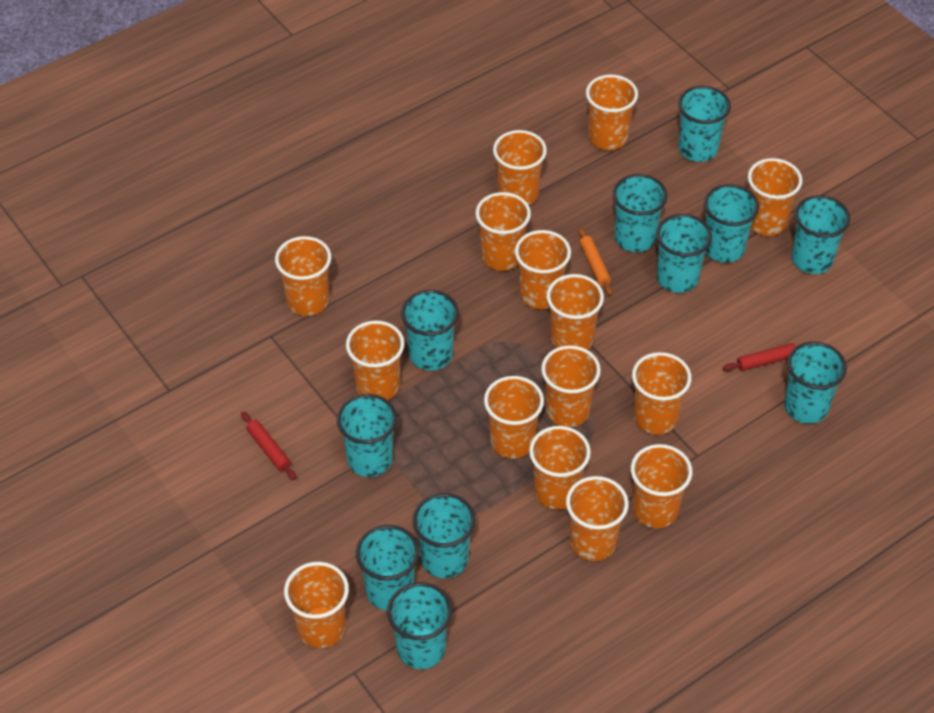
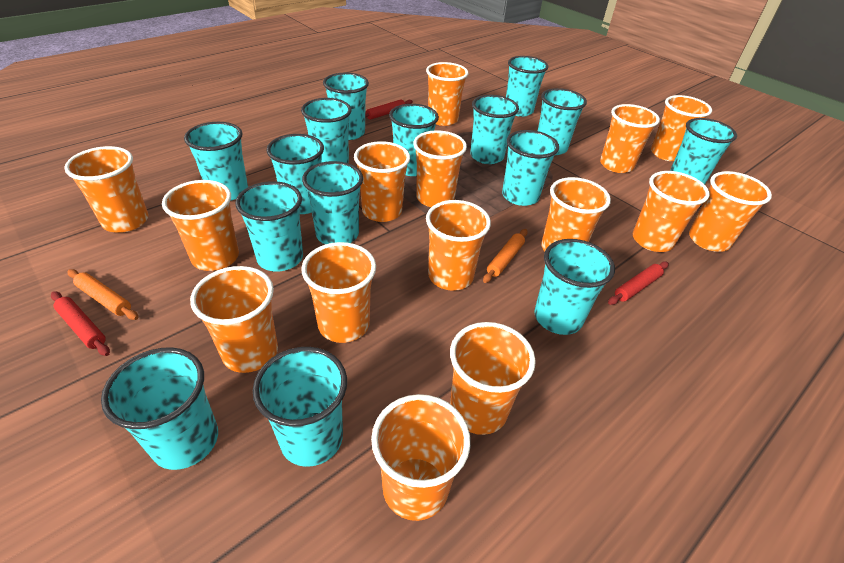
orange rolling pin: [578,227,613,296] = 1 -> [68,269,138,320] [483,229,528,283] = 2
red rolling pin: [241,411,296,480] [723,343,796,371] = 2 -> [51,291,110,356] [365,99,413,120] [608,261,669,305] = 3
turquoise cup: [337,394,397,477] [356,525,419,610] [387,582,452,669] [401,290,459,371] [412,493,476,578] [613,174,667,252] [656,214,712,293] [678,86,731,162] [704,184,759,263] [784,342,847,424] [792,195,850,274] = 11 -> [101,347,218,470] [184,122,248,201] [235,181,303,272] [253,347,347,467] [266,134,324,214] [301,98,352,163] [302,161,363,244] [323,73,369,140] [389,104,439,176] [470,95,519,164] [502,130,559,206] [506,56,548,117] [534,239,615,335] [538,88,587,155] [670,118,737,184] = 15

